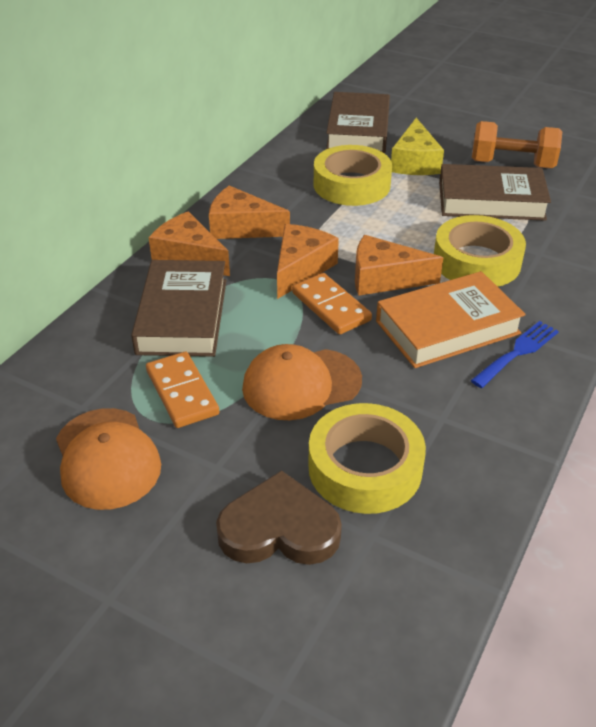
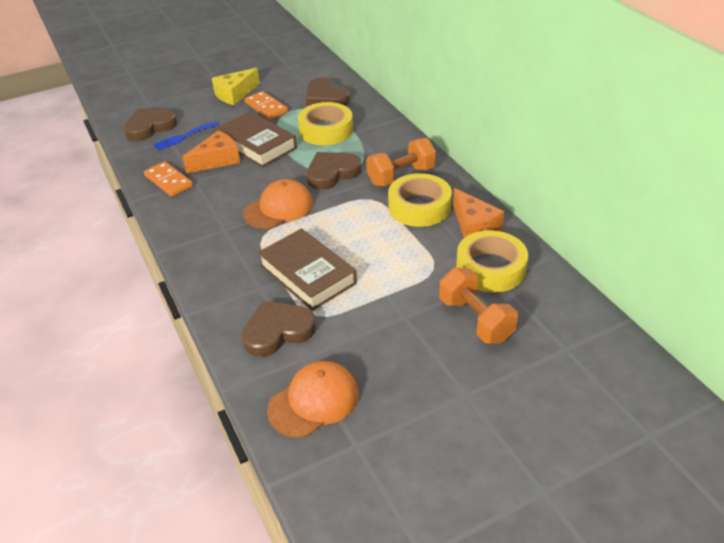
brown book: [131,260,227,357] [326,92,390,154] [439,164,551,221] = 3 -> [216,111,297,167] [258,228,357,311] = 2
brown heart: [216,470,342,565] = 1 -> [124,109,177,141] [242,301,316,357] [306,77,350,106] [306,152,362,190] = 4
orange book: [376,271,526,368] = 1 -> none = 0
orange cheese: [149,211,230,276] [209,186,290,239] [277,224,339,299] [355,235,443,296] = 4 -> [182,131,240,173] [453,188,505,238] = 2
orange dumbbell: [472,121,562,168] = 1 -> [366,138,436,186] [439,267,518,343] = 2

